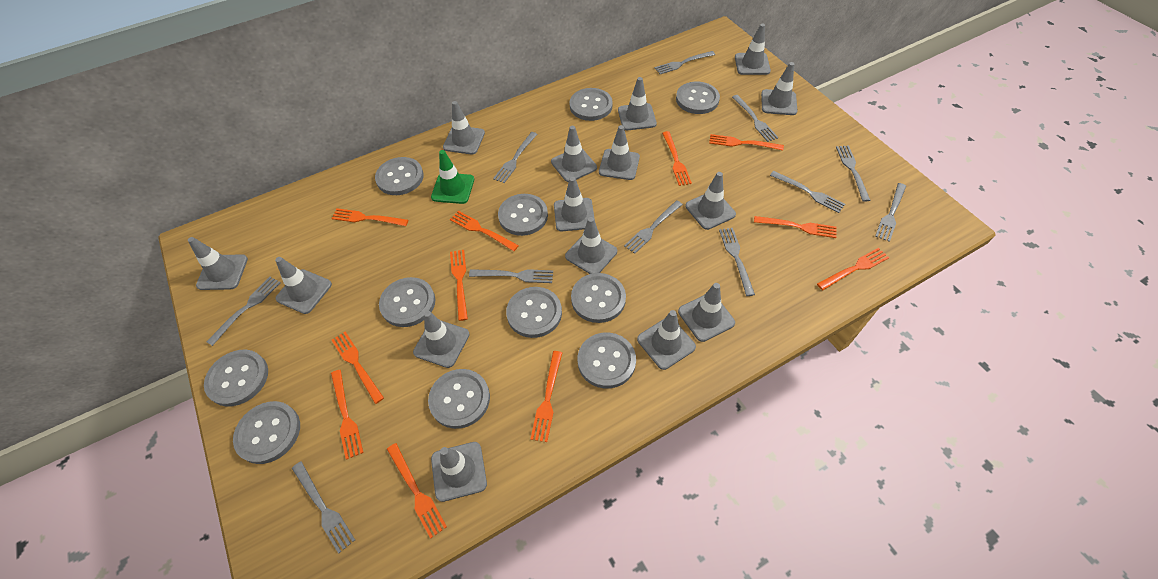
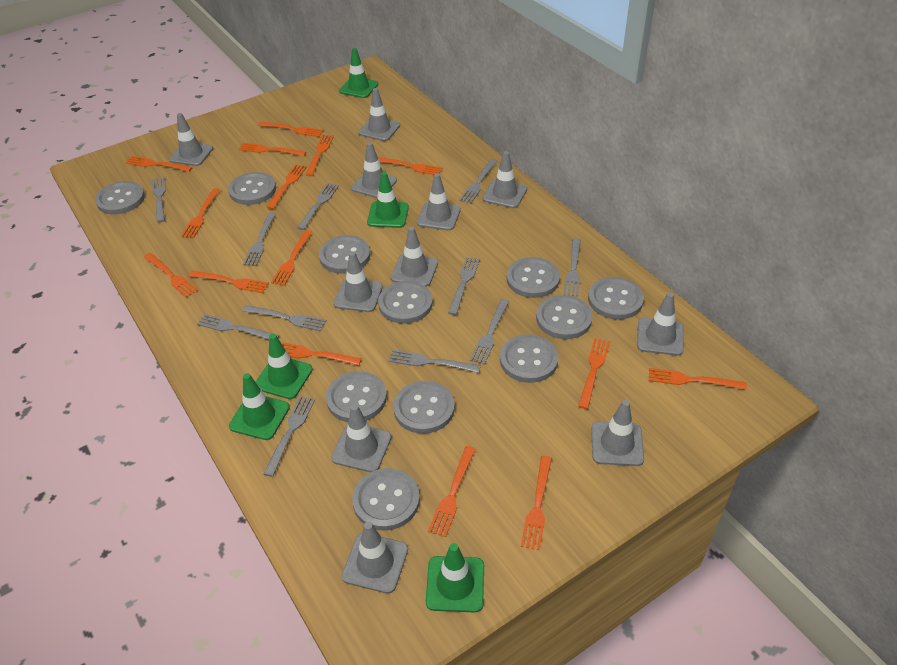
green traffic cone: [431,150,474,204] = 1 -> [229,373,290,440] [256,334,313,399] [339,48,378,98] [367,172,409,228] [426,543,484,612] = 5
grey traffic cone: [188,237,248,290] [275,257,332,314] [413,311,470,368] [431,442,487,502] [443,101,485,154] [551,126,597,182] [554,177,595,231] [565,217,617,274] [599,125,640,180] [618,77,657,130] [637,310,696,370] [678,283,735,342] [685,172,736,230] [735,24,771,75] [761,62,797,115] = 15 -> [169,113,213,166] [331,404,391,472] [334,251,383,312] [342,522,408,594] [351,142,397,198] [358,88,400,141] [391,227,438,287] [417,173,461,231] [483,151,527,208] [591,400,644,466] [637,292,684,356] = 11
orange fork: [331,208,408,226] [331,370,363,460] [332,332,384,404] [387,443,447,538] [450,211,519,251] [450,250,468,321] [530,351,562,442] [662,131,692,186] [709,134,784,151] [754,216,837,238] [817,248,889,290] = 11 -> [126,156,193,172] [144,253,198,298] [181,188,220,238] [189,271,269,293] [238,143,306,156] [258,122,323,137] [267,165,307,209] [271,230,312,286] [281,342,362,366] [306,135,334,176] [378,157,443,175] [428,446,476,537] [521,456,552,550] [578,338,610,409] [649,368,747,390] = 15

